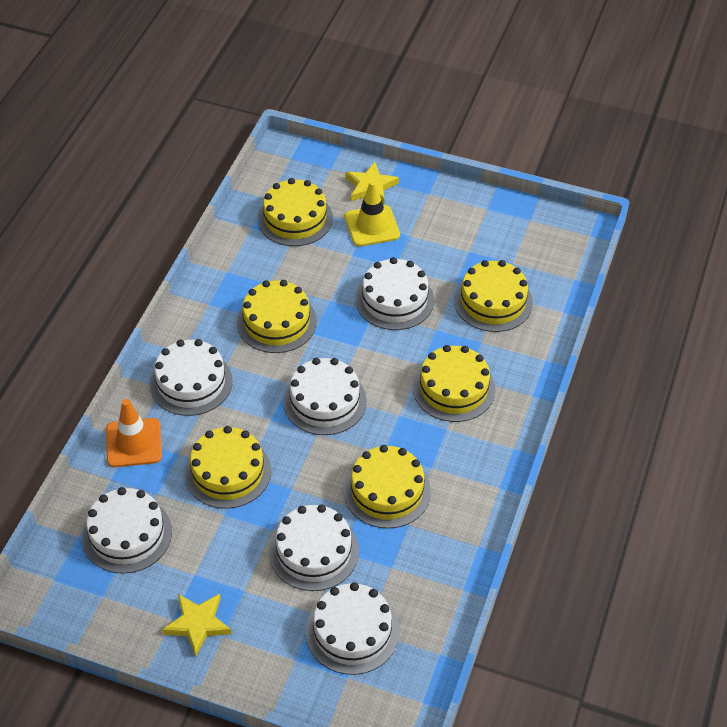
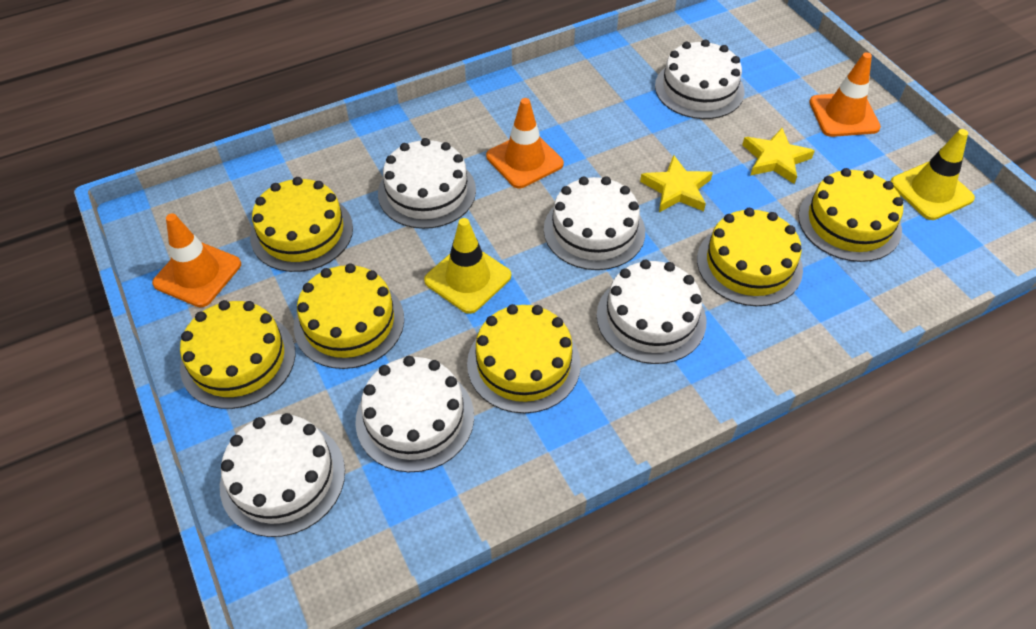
orange traffic cone: [106,399,162,467] = 1 -> [152,213,241,307] [486,98,564,188] [809,52,881,137] = 3
yellow traffic cone: [345,180,400,246] = 1 -> [424,218,511,314] [891,129,975,220] = 2

